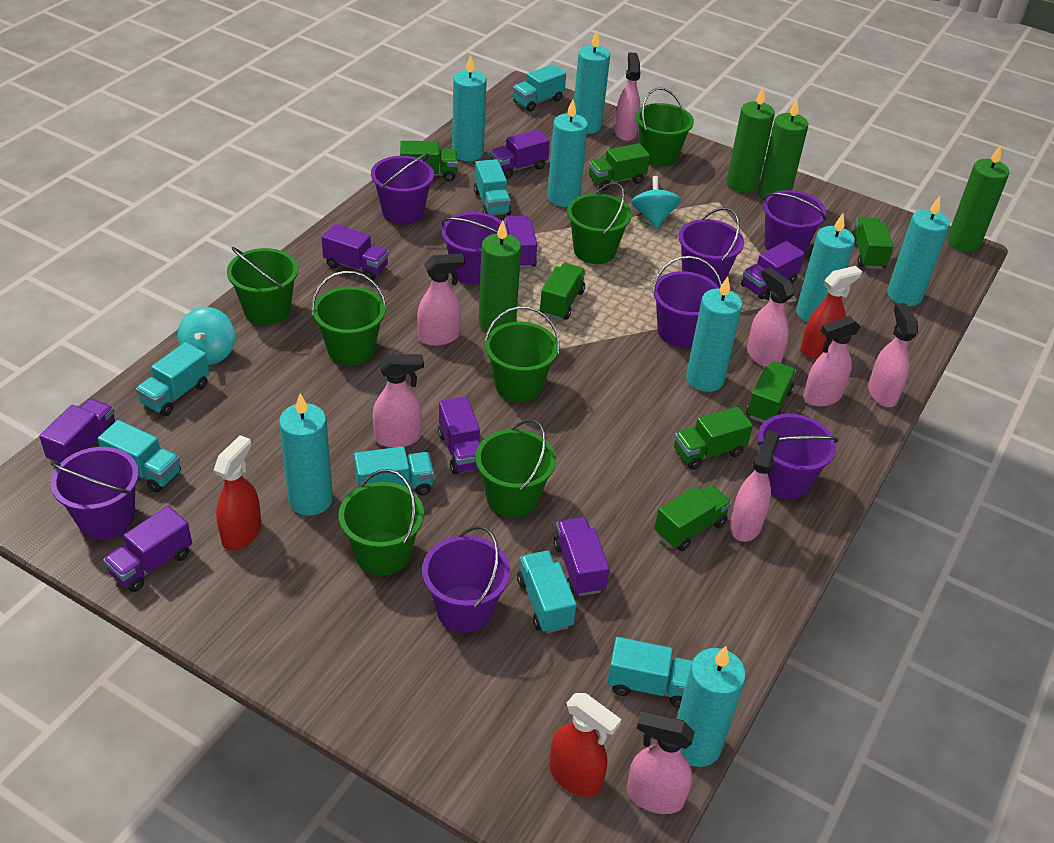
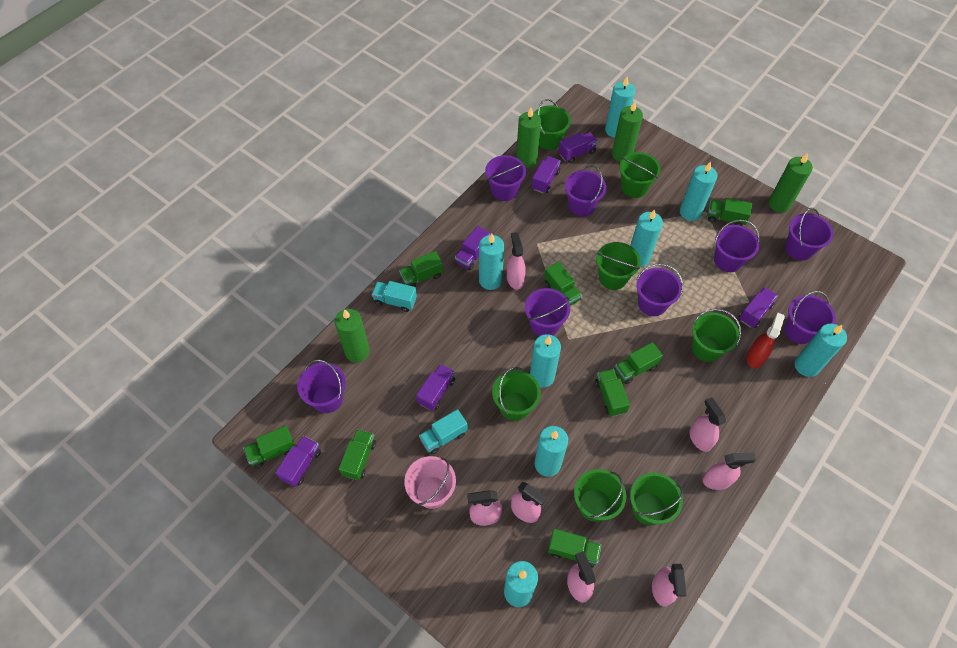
green truck: [400,141,458,181] [540,263,586,320] [589,143,650,191] [654,485,732,551] [674,407,753,470] [746,361,796,423] [851,217,894,269] = 7 -> [243,426,295,468] [339,429,376,480] [399,251,443,287] [544,262,582,306] [548,529,601,568] [595,369,630,417] [615,342,663,384] [707,198,752,226] = 8
pink bucket: none = 0 -> [404,456,456,509] = 1
pink spray bottle: [373,354,424,448] [417,254,465,346] [615,52,641,141] [627,711,695,814] [730,430,780,542] [747,268,795,367] [803,316,860,407] [868,303,918,407] = 8 -> [467,490,502,526] [507,232,526,289] [511,482,547,523] [567,551,596,602] [652,564,687,607] [689,397,726,452] [702,453,756,490] = 7
purple truck: [39,399,115,463] [103,506,192,592] [322,224,389,281] [438,397,481,475] [490,129,550,179] [504,216,537,268] [553,517,609,596] [741,241,805,300] = 8 -> [275,436,321,487] [416,364,455,411] [455,226,491,271] [532,156,561,194] [559,132,598,163] [739,287,778,328] = 6
red spray bottle: [214,435,261,551] [549,693,622,797] [800,266,862,359] = 3 -> [747,313,785,368] = 1
turquoise spinning top: [178,307,235,365] [631,176,681,228] = 2 -> none = 0
turquoise truck: [98,420,181,492] [136,342,209,416] [354,446,434,495] [474,159,512,216] [513,64,566,112] [517,551,577,633] [607,637,692,708] = 7 -> [372,281,417,312] [419,409,468,455] = 2

